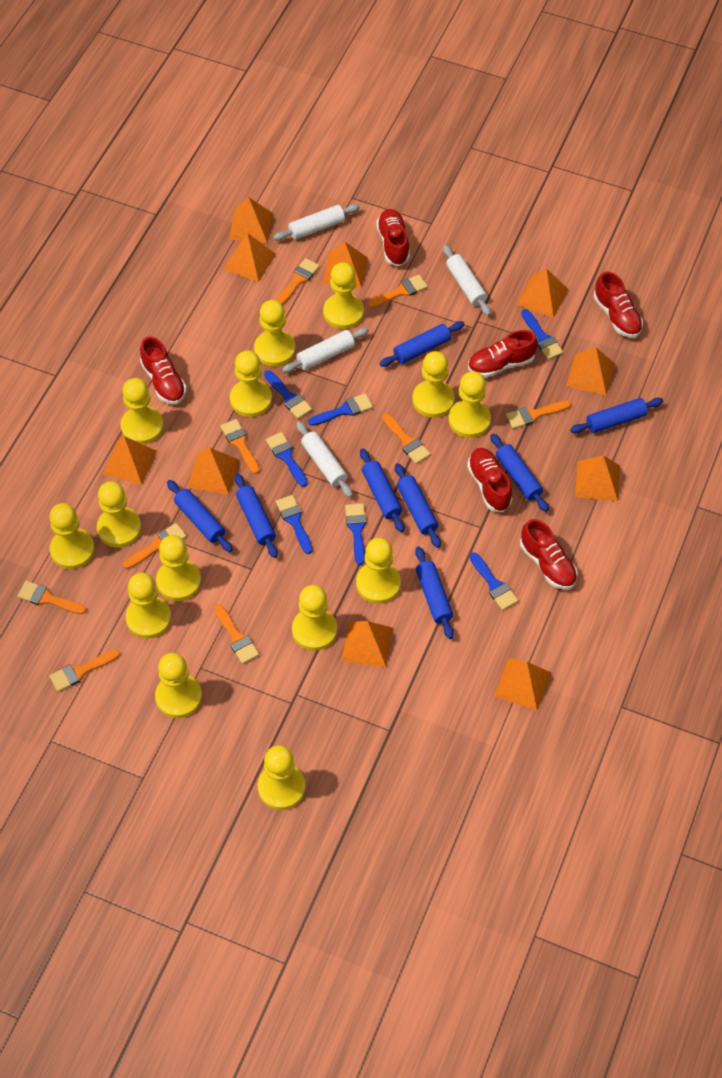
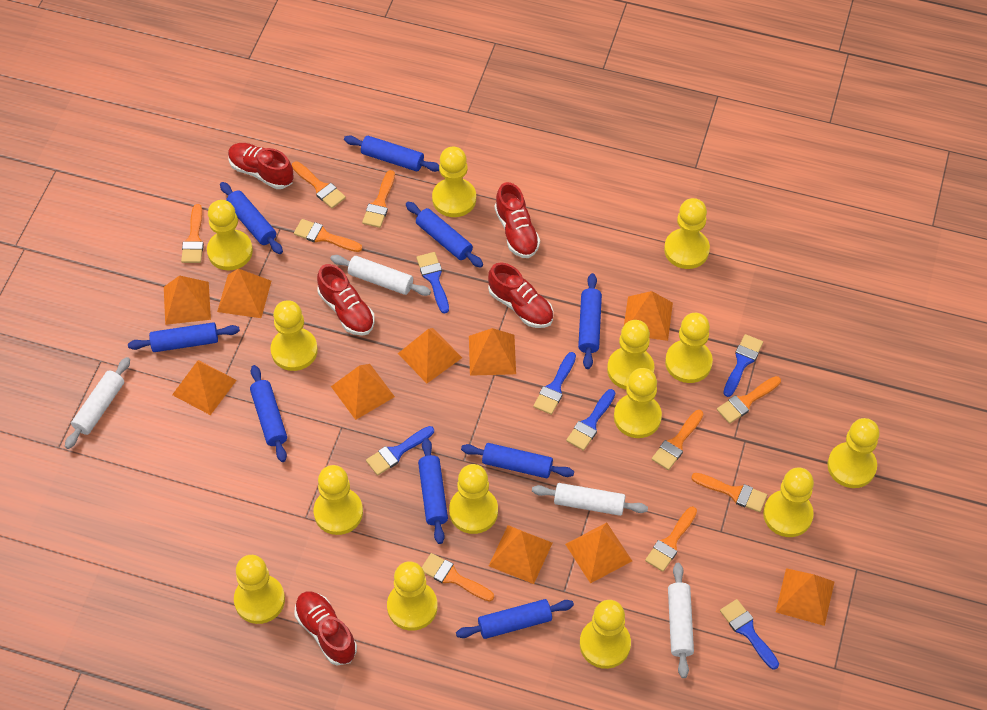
blue brush: [264,370,312,419] [266,432,308,487] [276,495,313,554] [308,393,373,426] [345,503,366,565] [470,552,518,610] [521,309,563,360] = 7 -> [366,426,434,475] [416,252,449,314] [533,352,576,415] [566,389,615,451] [720,599,779,670] [723,334,763,397] = 6
blue rolling pin: [167,480,233,552] [234,473,278,558] [360,449,405,532] [379,321,465,367] [395,463,441,548] [415,546,454,639] [490,433,549,512] [570,398,663,434] = 8 -> [128,322,240,352] [220,182,283,254] [250,365,287,462] [344,135,439,172] [406,202,483,268] [418,438,448,544] [456,599,574,639] [461,443,574,479] [578,273,602,369] = 9
red shoe: [140,336,187,404] [376,209,410,266] [467,448,513,512] [468,330,538,378] [520,519,578,590] [594,271,643,338] = 6 -> [228,143,294,189] [295,591,357,666] [317,264,375,336] [488,262,553,328] [495,182,540,258] = 5

